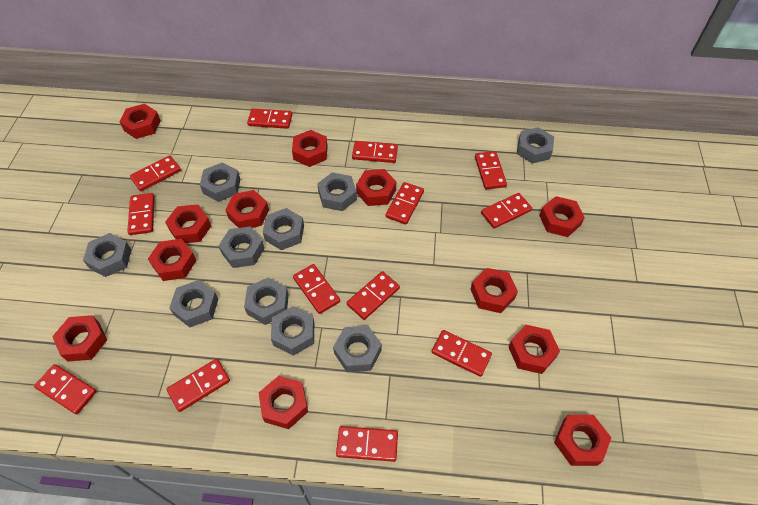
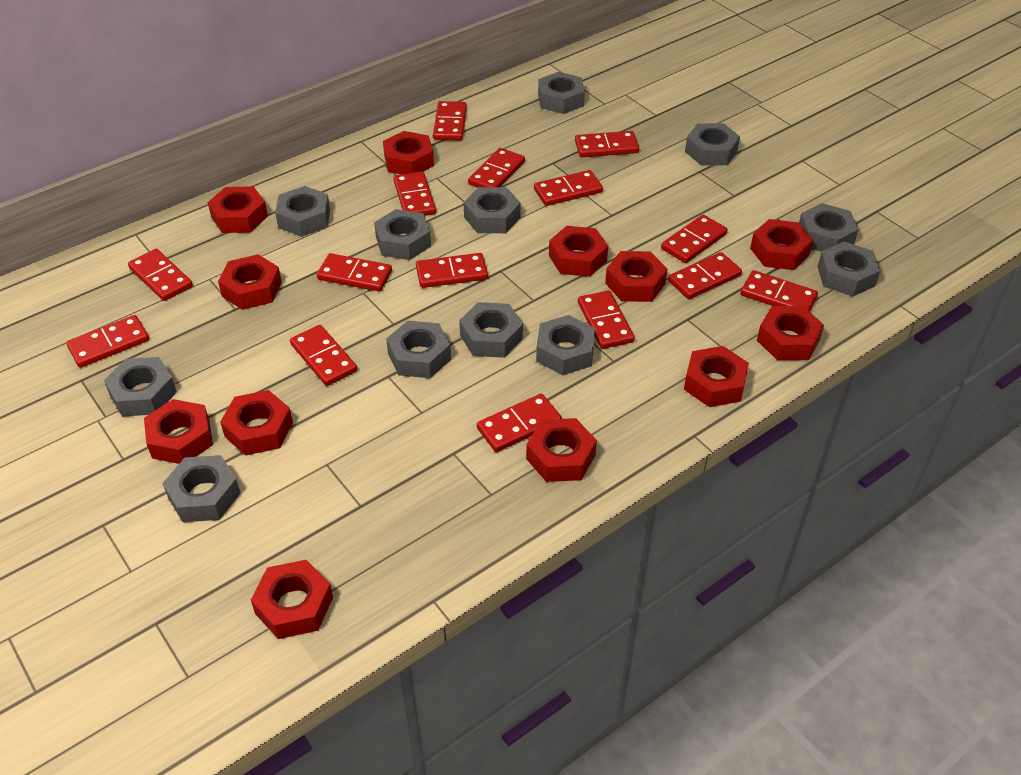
grey nut: [83,233,131,277] [169,280,218,327] [200,163,240,202] [219,226,265,268] [244,277,289,325] [263,208,304,250] [271,306,314,356] [317,172,357,211] [333,326,382,372] [517,127,554,164] = 10 -> [104,357,177,416] [162,455,241,522] [275,186,330,237] [374,209,431,260] [386,321,451,378] [459,302,523,358] [463,187,521,233] [536,315,595,375] [538,72,585,114] [685,123,740,165] [799,203,859,252] [817,242,880,297] = 12
red domino: [34,364,97,414] [127,193,155,235] [130,155,181,191] [167,359,230,412] [247,108,292,129] [293,264,340,314] [336,426,398,462] [347,271,400,320] [352,141,398,163] [386,182,424,225] [432,330,492,377] [475,151,507,189] [481,193,532,229] = 13 -> [66,315,149,368] [128,249,193,301] [290,325,357,386] [317,253,392,291] [394,171,436,216] [416,253,488,288] [433,101,467,140] [468,148,525,188] [477,394,562,452] [534,170,603,206] [575,131,639,157] [578,291,635,349] [661,215,727,263] [668,252,742,299] [740,270,818,312] = 15

